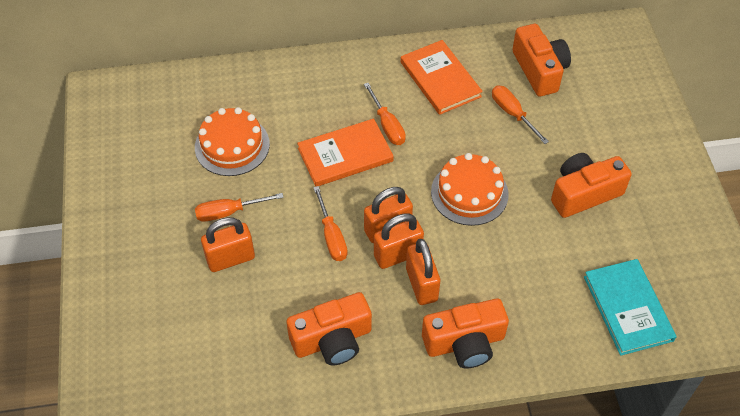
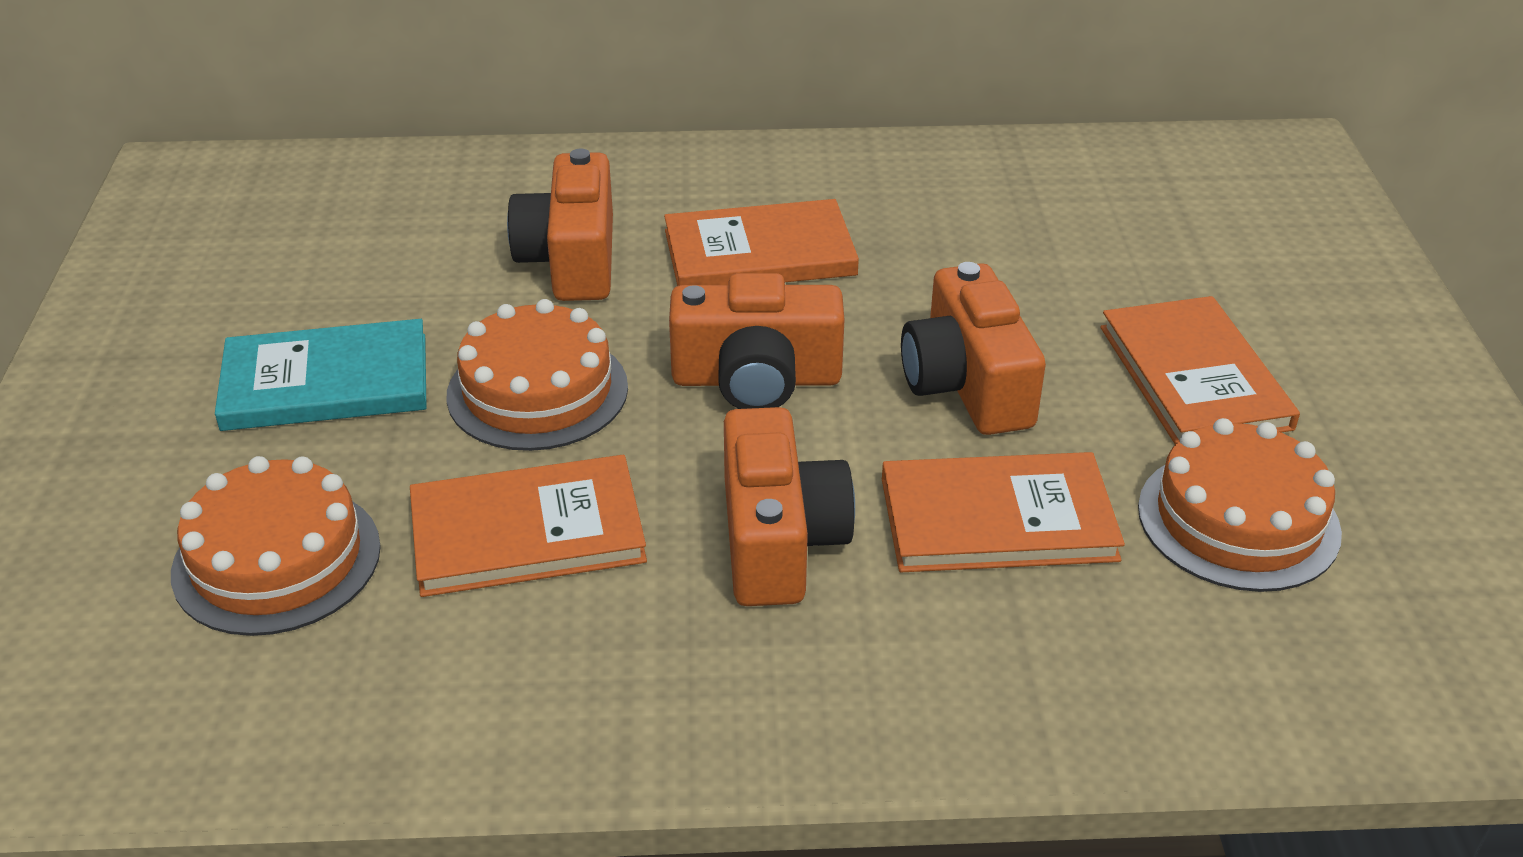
orange book: [297,119,394,187] [400,40,483,115] = 2 -> [410,455,647,597] [664,199,859,286] [882,452,1125,572] [1100,296,1300,444] = 4
orange cake: [195,107,270,176] [431,153,509,226] = 2 -> [171,456,381,636] [446,299,628,451] [1138,418,1342,592] = 3
orange padlock: [201,217,255,272] [364,187,413,243] [374,213,424,269] [406,239,440,305] = 4 -> none = 0
orange screwdriver: [195,193,284,222] [313,186,348,261] [364,83,406,145] [492,85,549,144] = 4 -> none = 0

